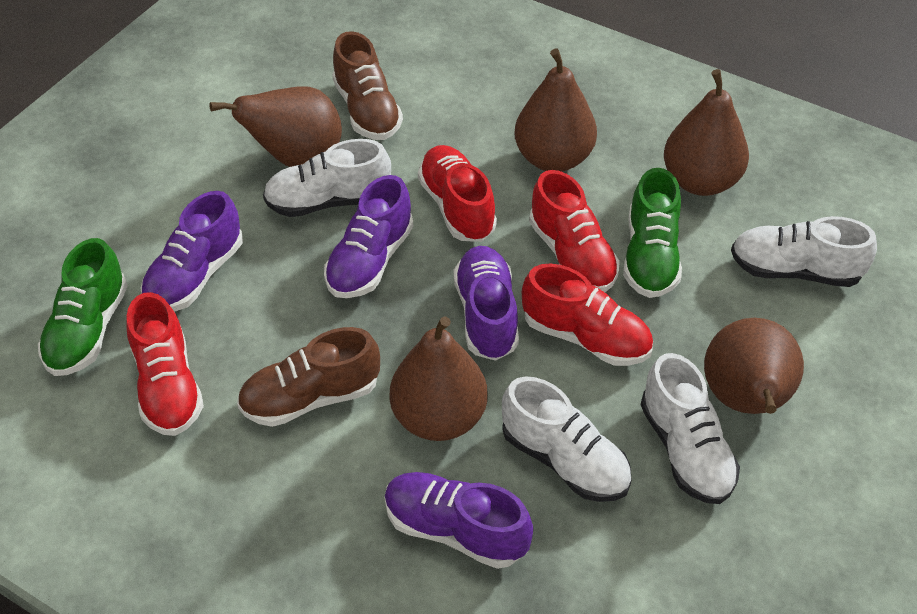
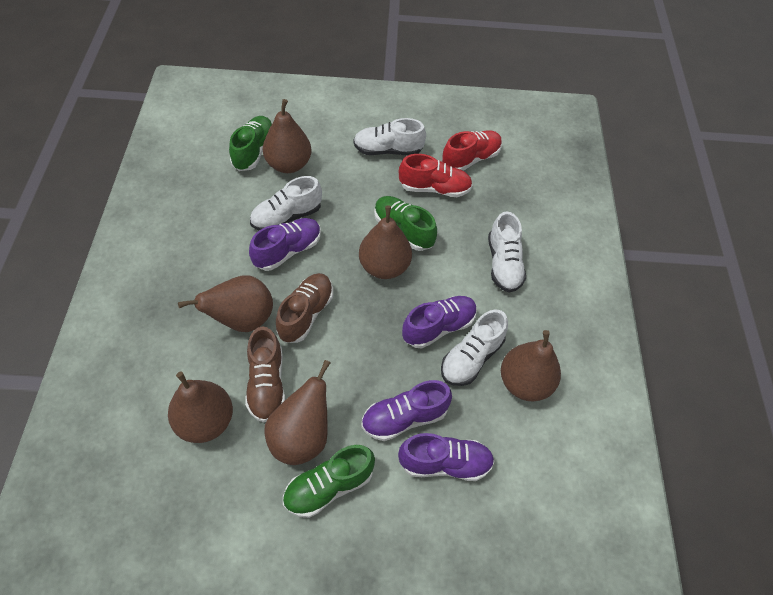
brown pear: [209,86,342,167] [390,316,488,441] [515,48,597,172] [664,69,749,196] [704,318,804,414] = 5 -> [168,372,233,443] [178,275,273,332] [263,99,311,173] [264,360,331,465] [359,205,412,279] [501,330,561,402] = 6
green shoe: [38,238,128,376] [623,168,682,298] = 2 -> [229,116,272,171] [283,445,375,518] [374,196,437,251] = 3
red shoe: [126,292,204,436] [418,145,497,242] [522,264,653,366] [529,170,620,292] = 4 -> [399,154,472,197] [442,130,502,170] = 2

